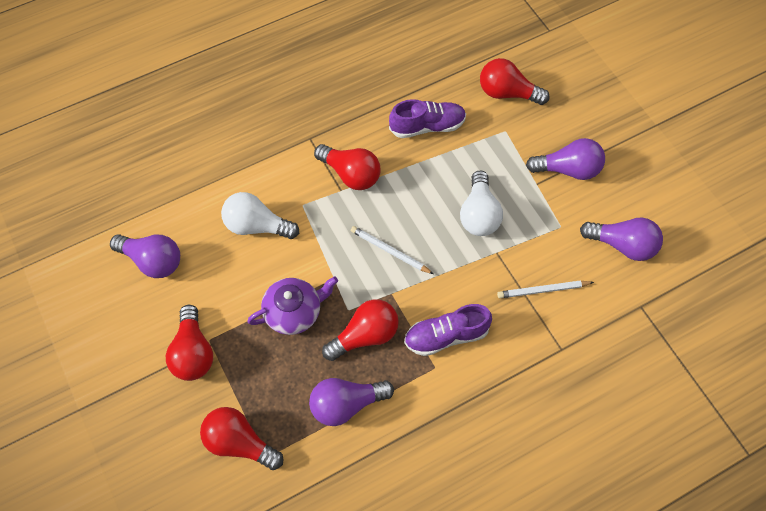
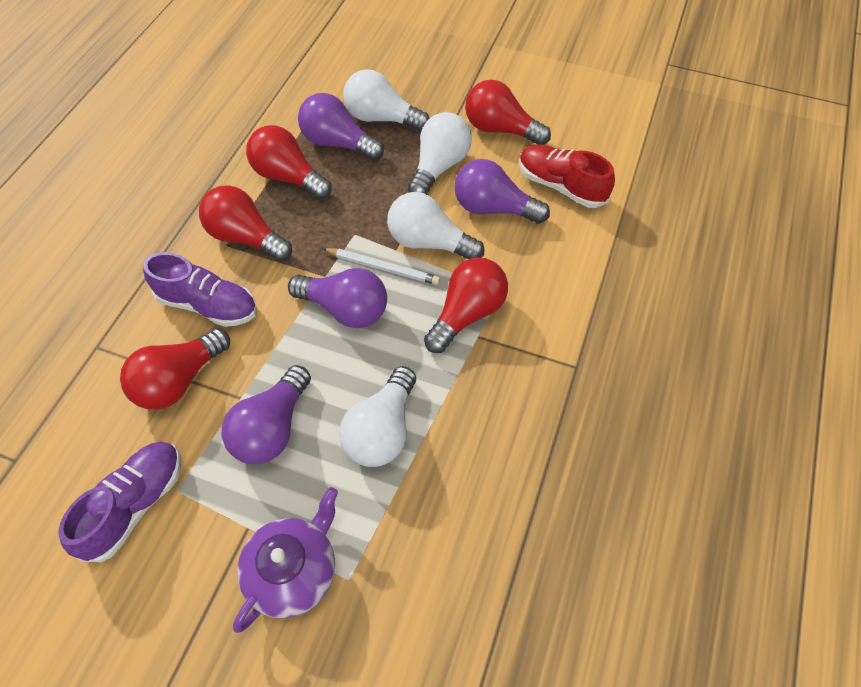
red shoe: none = 0 -> [519,144,615,208] = 1
white light bulb: [221,192,299,239] [460,171,503,236] = 2 -> [339,366,416,467] [343,69,429,132] [387,192,485,259] [408,112,472,194] = 4
white pencil: [351,226,433,274] [497,281,594,298] = 2 -> [322,248,440,285] = 1

